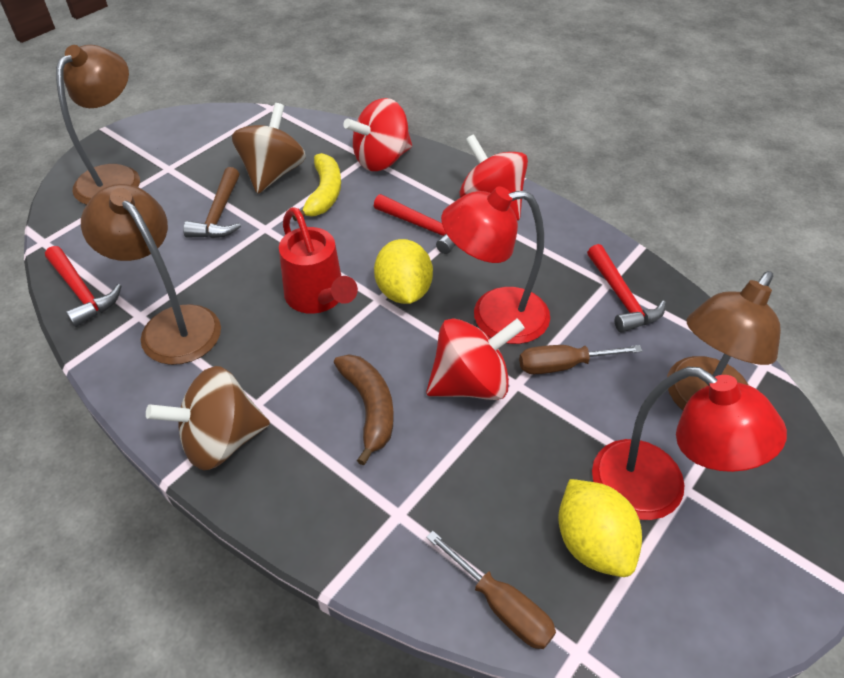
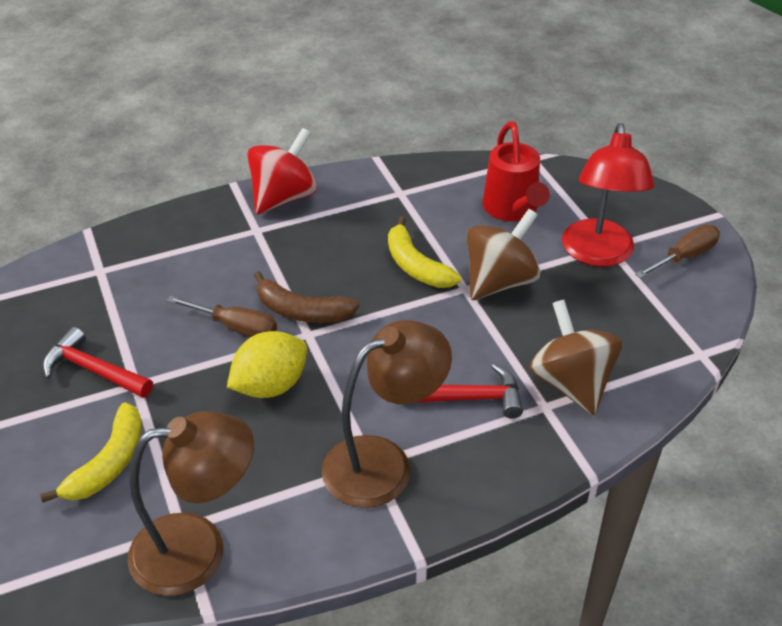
brown hammer: [183,167,241,238] = 1 -> none = 0
brown lamp: [56,45,140,205] [81,184,221,365] [667,271,781,410] = 3 -> [128,411,254,596] [322,320,452,508] = 2
red hammer: [45,246,121,327] [374,194,455,254] [587,244,666,333] = 3 -> [43,327,153,398] [415,364,523,419] = 2
red lamp: [441,186,550,344] [592,367,787,520] = 2 -> [562,123,654,267] = 1
red spinning top: [343,98,412,171] [426,318,525,400] [460,134,528,221] = 3 -> [247,128,317,215] = 1
yellow banana: [292,153,341,221] = 1 -> [40,402,142,502] [388,216,461,288] = 2
yellow lemon: [374,239,433,304] [558,479,642,577] = 2 -> [227,331,307,398] = 1

